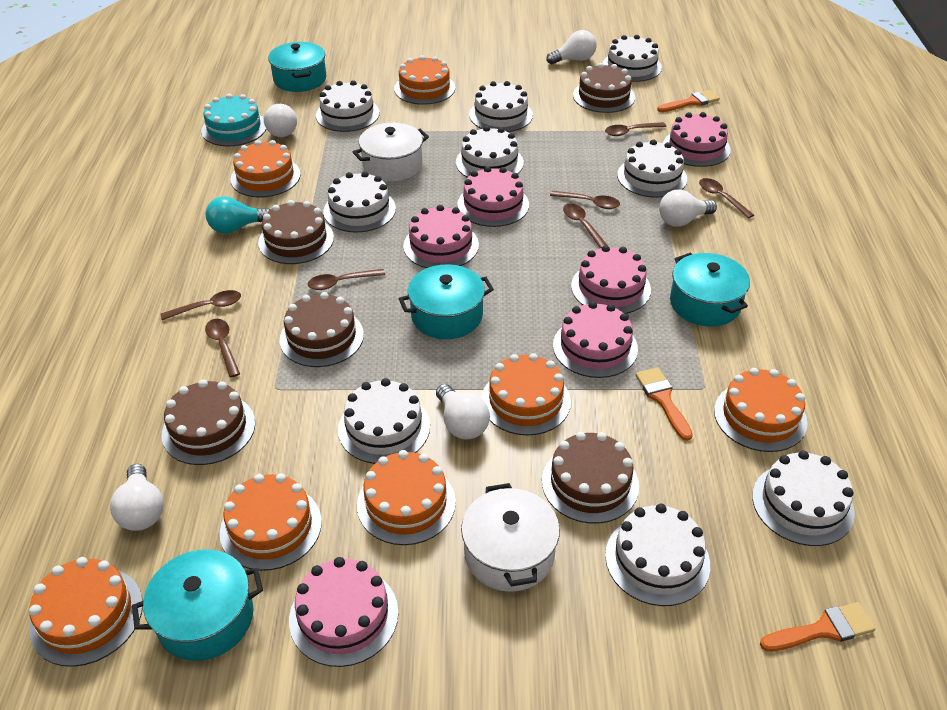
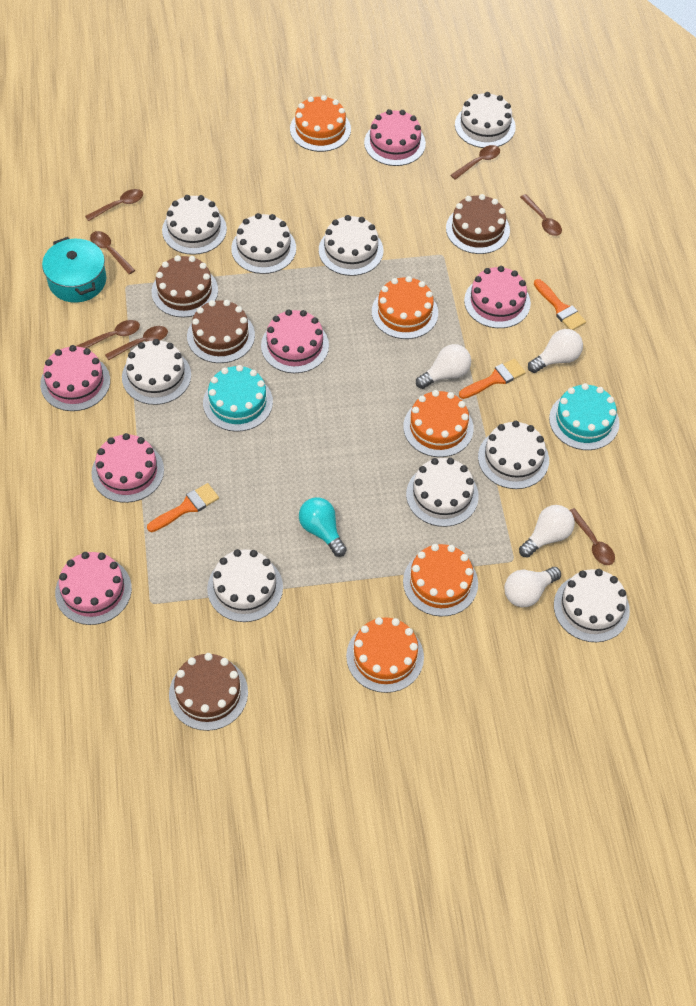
brown cake: [162,379,255,465] [258,200,334,264] [280,292,364,367] [542,432,639,524] [573,63,635,113] = 5 -> [152,255,218,317] [169,653,248,731] [187,300,255,363] [446,194,510,254] = 4
orange cake: [29,557,143,667] [220,473,322,571] [230,140,301,198] [357,450,456,545] [394,55,455,105] [481,353,571,436] [714,368,808,452] = 7 -> [290,95,351,152] [346,617,424,693] [372,276,438,339] [403,390,474,457] [403,544,478,617] = 5
turquoise cake: [201,94,266,146] = 1 -> [203,365,273,432] [549,383,619,450] = 2
turquoise pot: [132,549,263,661] [268,42,326,92] [399,264,494,339] [670,252,750,326] = 4 -> [42,237,106,303] = 1
white light bulb: [110,464,163,531] [264,104,297,137] [436,384,490,439] [546,30,597,64] [659,189,717,227] = 5 -> [416,344,471,389] [504,567,561,607] [519,505,575,558] [528,329,583,373] = 4
white pot: [353,123,429,181] [461,483,560,592] = 2 -> none = 0

